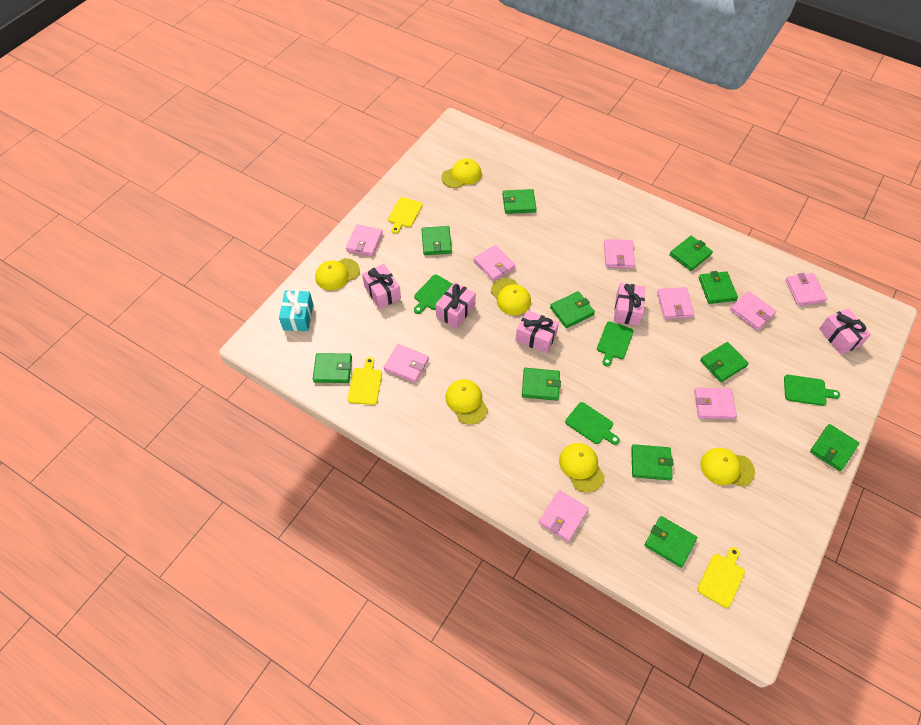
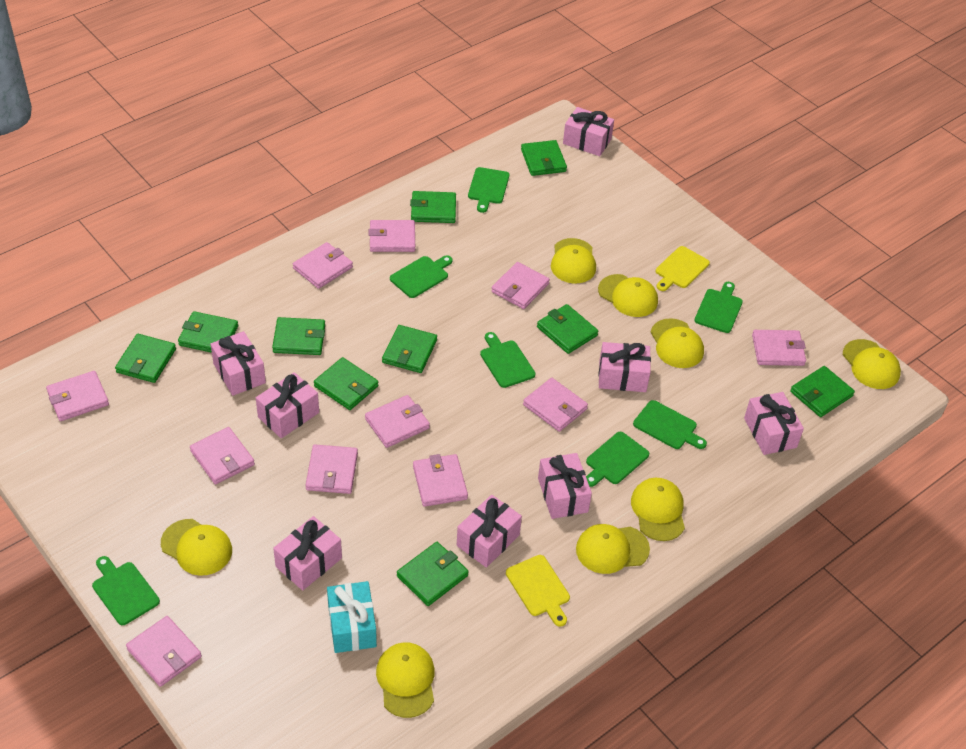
green cutting board: [414,274,453,314] [565,402,620,445] [597,321,634,367] [784,375,840,406] = 4 -> [92,556,160,625] [390,255,453,298] [468,167,509,213] [480,332,536,388] [586,432,649,487] [633,400,707,449] [694,282,743,333] = 7
green wallet: [313,353,352,383] [421,226,452,255] [503,189,537,214] [522,368,561,401] [550,291,595,328] [631,444,674,480] [644,516,697,568] [670,236,713,271] [699,271,738,304] [700,342,749,382] [810,424,859,471] = 11 -> [115,334,176,383] [178,311,238,353] [272,317,325,355] [314,357,378,410] [382,325,437,373] [397,542,469,606] [410,191,456,223] [521,140,567,176] [537,304,598,354] [790,366,855,417] = 10
pink gift: [362,264,401,309] [436,282,476,328] [516,310,559,354] [614,283,645,326] [819,308,871,355] = 5 -> [211,331,266,396] [256,372,319,438] [273,516,342,591] [457,495,522,568] [538,453,592,519] [563,107,614,156] [598,342,651,392] [744,392,804,455] = 8
pink wallet: [346,224,383,257] [384,344,429,383] [473,245,516,281] [539,490,589,542] [604,239,635,268] [657,287,694,319] [694,388,737,419] [730,291,776,330] [785,273,827,306] = 9 -> [46,371,109,421] [126,616,202,687] [190,427,255,485] [293,242,353,289] [306,444,358,494] [365,395,430,448] [369,220,415,252] [413,454,468,507] [491,262,550,309] [523,378,588,432] [752,330,806,366] = 11
yellow cap: [315,258,360,290] [442,158,482,188] [446,379,488,425] [491,278,531,315] [559,443,605,492] [700,448,755,487] = 6 -> [161,519,232,576] [376,642,435,718] [551,238,596,283] [576,524,650,574] [598,274,658,317] [631,478,685,541] [650,318,704,368] [843,339,901,389] = 8
yellow cutting board: [348,357,382,405] [388,197,423,234] [698,547,745,608] = 3 -> [506,555,570,627] [656,246,710,291] = 2

